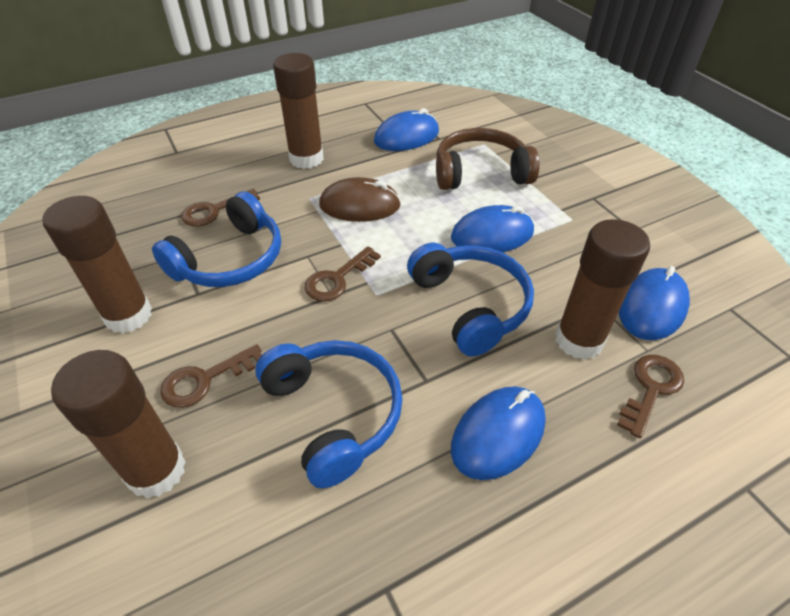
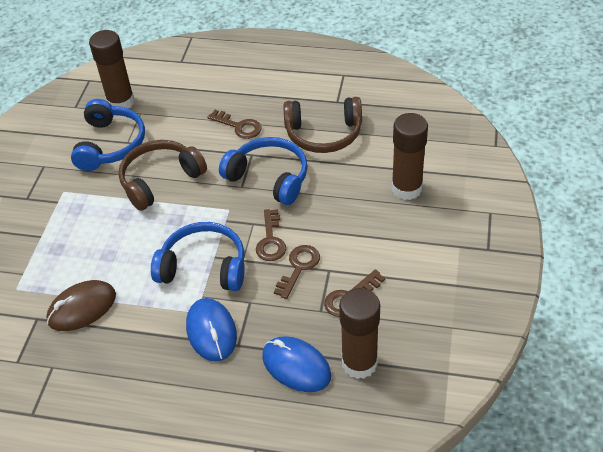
blue mouse: [374,108,439,151] [451,205,534,252] [451,386,546,480] [619,266,690,340] = 4 -> [186,298,237,362] [262,336,331,392] = 2
brown glue stick: [43,196,152,334] [51,350,186,499] [273,53,324,169] [555,219,650,360] = 4 -> [89,30,135,109] [339,288,380,379] [392,113,428,200] = 3
brown headphones: [436,128,540,190] = 1 -> [118,140,207,211] [283,97,362,153] = 2

